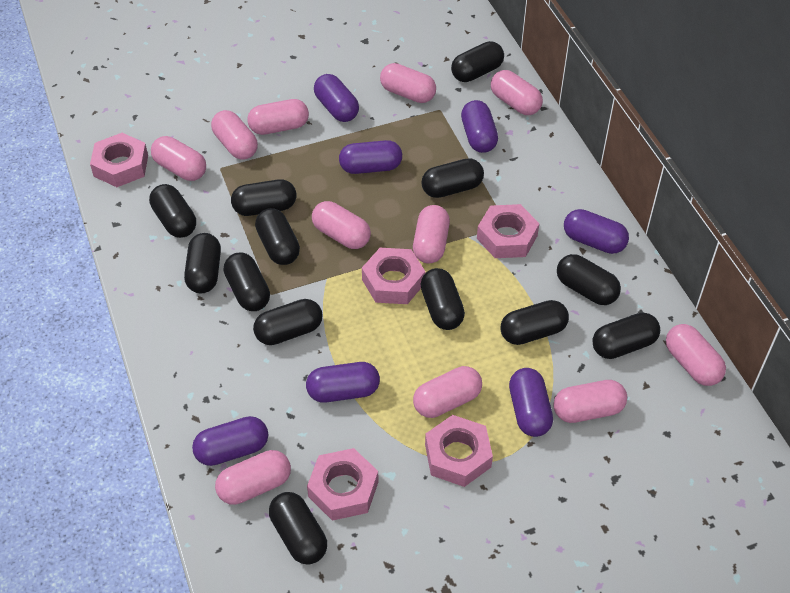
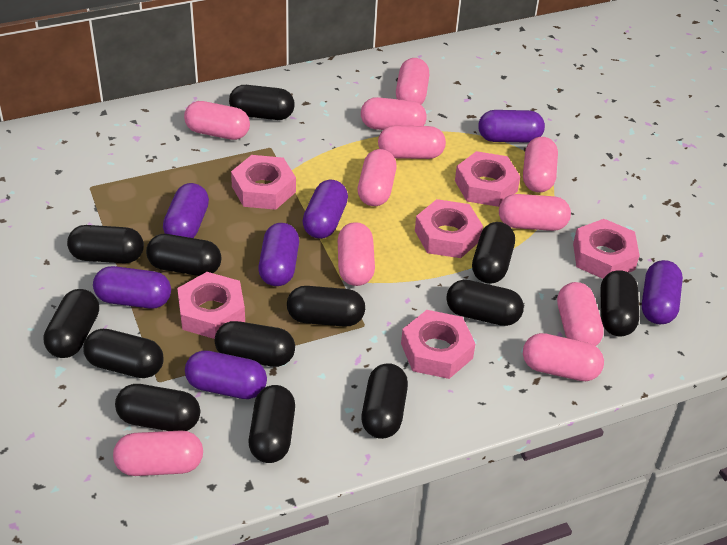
pink nut: [90,133,148,187] [307,448,379,521] [362,248,425,304] [425,415,493,487] [477,204,539,258] = 5 -> [177,272,245,339] [231,155,296,210] [401,310,475,379] [415,199,483,258] [455,151,520,207] [573,219,640,279] = 6

